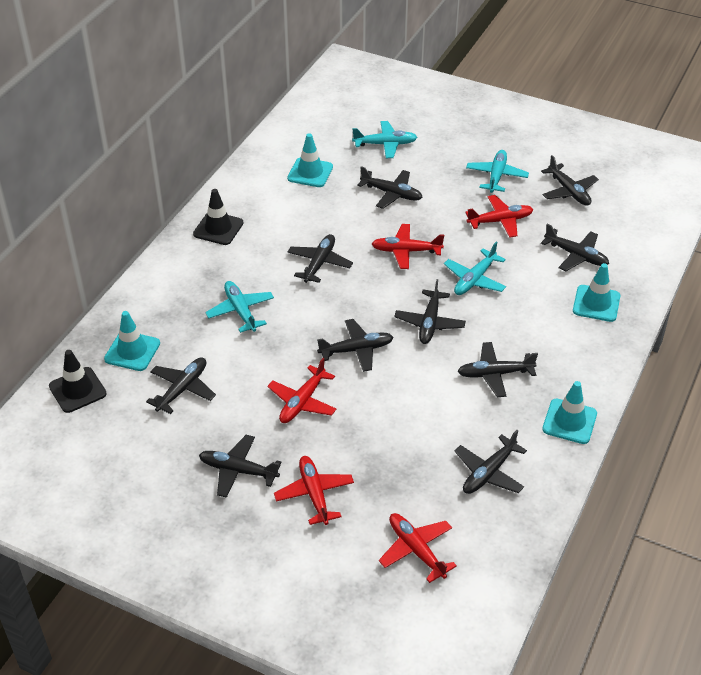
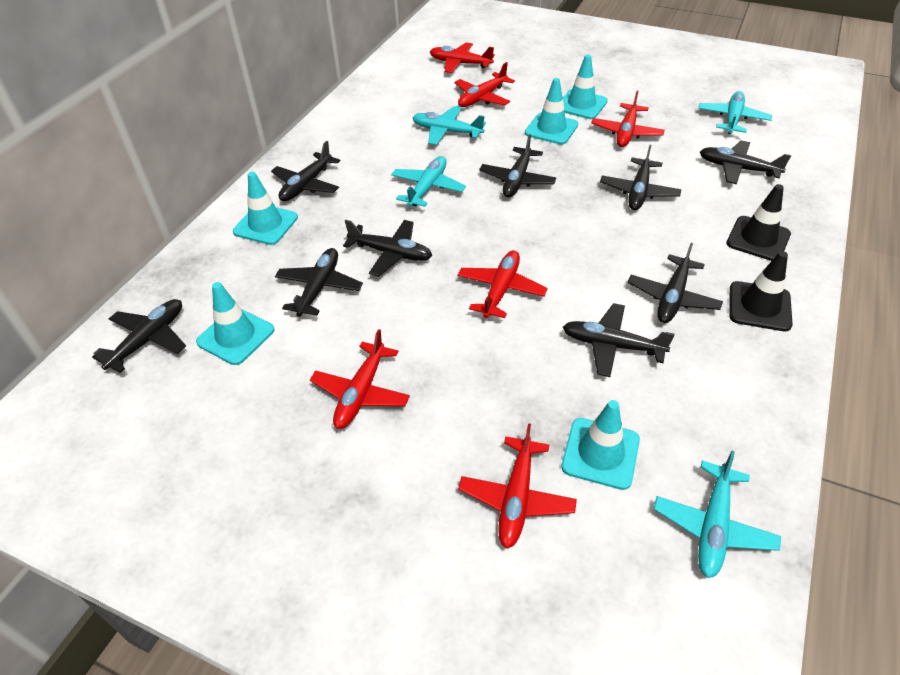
black plane: [146,357,216,414] [199,435,282,498] [287,234,353,283] [317,319,393,372] [357,166,423,209] [394,279,466,344] [455,430,527,494] [457,342,538,397] [541,155,599,206] [541,224,609,271] = 10 -> [92,299,186,373] [271,141,340,201] [275,248,363,317] [343,220,432,277] [479,134,556,197] [563,303,675,377] [600,145,681,210] [627,243,723,323] [700,140,791,184] = 9
red plane: [267,358,336,423] [274,456,354,525] [372,224,444,269] [379,513,457,583] [465,195,533,237] = 5 -> [310,329,410,429] [430,42,495,73] [454,62,515,107] [457,250,548,318] [458,423,577,549] [591,91,665,147] = 6
turquoise traffic cone: [104,311,160,371] [287,133,333,187] [542,381,597,444] [573,263,620,322] = 4 -> [196,282,275,365] [233,172,298,245] [525,78,578,144] [561,400,640,490] [563,55,608,119] = 5

